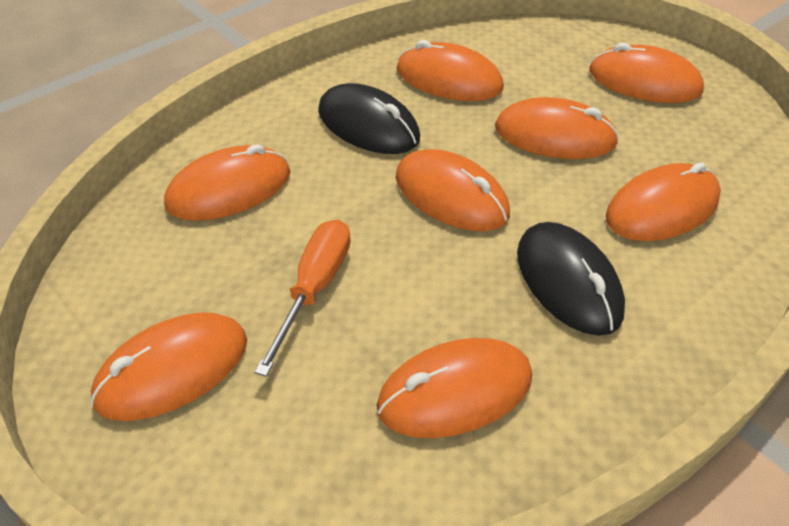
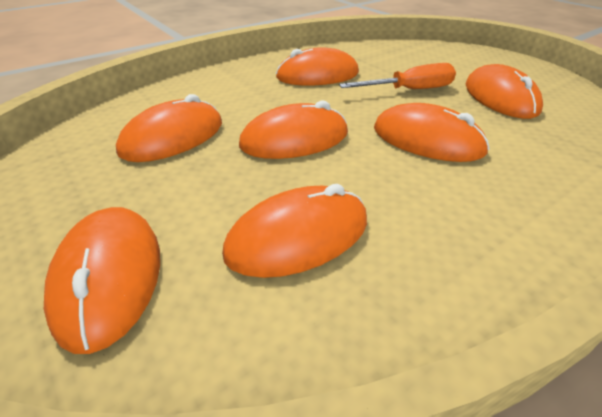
black mouse: [318,83,420,154] [517,222,625,336] = 2 -> none = 0
orange mouse: [90,312,247,421] [164,144,291,221] [377,338,532,438] [396,149,510,231] [397,40,504,101] [495,97,619,159] [590,43,704,103] [606,162,721,241] = 8 -> [44,207,160,354] [116,94,222,162] [222,184,367,278] [239,100,348,159] [276,47,359,85] [374,103,490,162] [466,64,543,119] = 7

